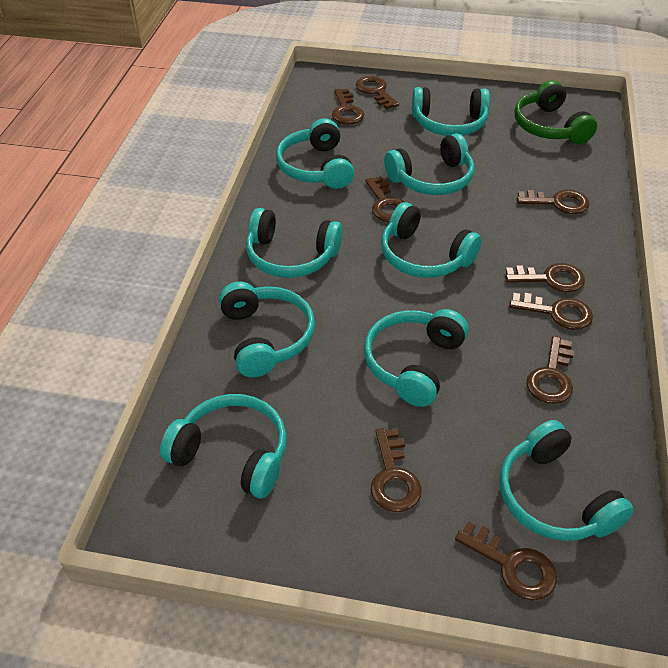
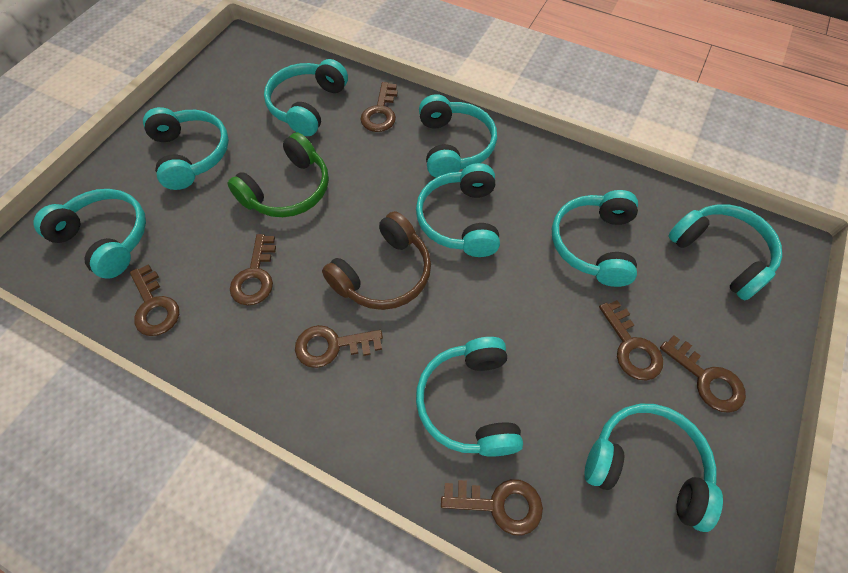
brown headphones: none = 0 -> [322,211,431,310] = 1
brown key: [332,89,364,124] [356,76,399,109] [365,176,404,222] [371,428,422,512] [455,521,557,600] [505,263,585,292] [509,293,593,330] [517,190,589,214] [526,336,574,404] = 9 -> [130,265,179,336] [230,234,276,306] [295,325,383,368] [360,82,398,132] [441,479,543,536] [599,300,663,381] [660,335,746,413] = 7

